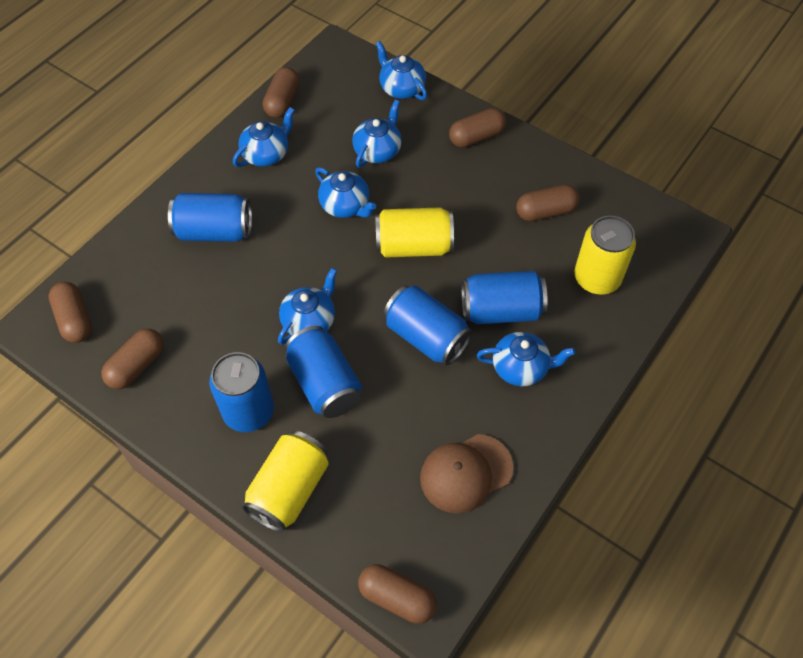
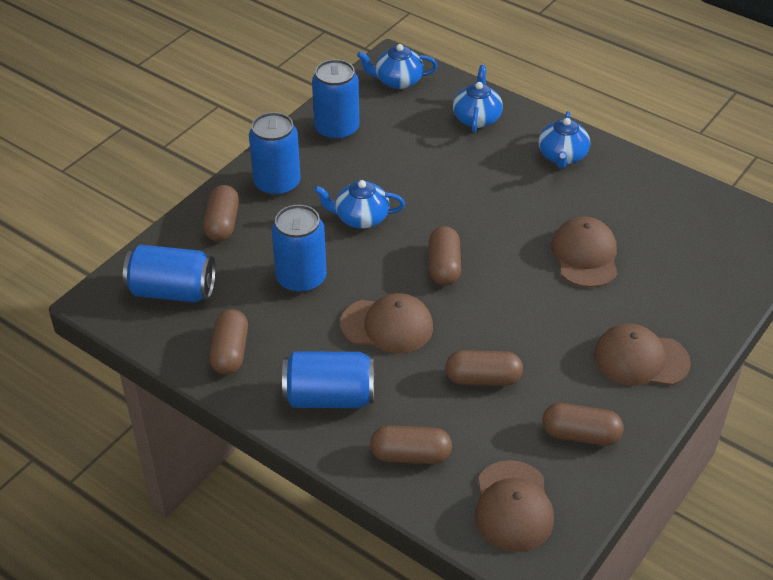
blue teapot: [233,107,295,167] [278,268,337,345] [315,167,376,218] [352,100,402,168] [376,41,427,100] [476,332,576,386] = 6 -> [314,180,405,229] [357,44,438,89] [453,65,503,133] [539,111,590,169] = 4
brown cap: [420,434,513,513] = 1 -> [340,293,433,353] [475,460,554,552] [551,216,618,288] [594,324,691,386] = 4
yellow can: [242,431,329,532] [375,207,454,258] [574,216,636,295] = 3 -> none = 0

